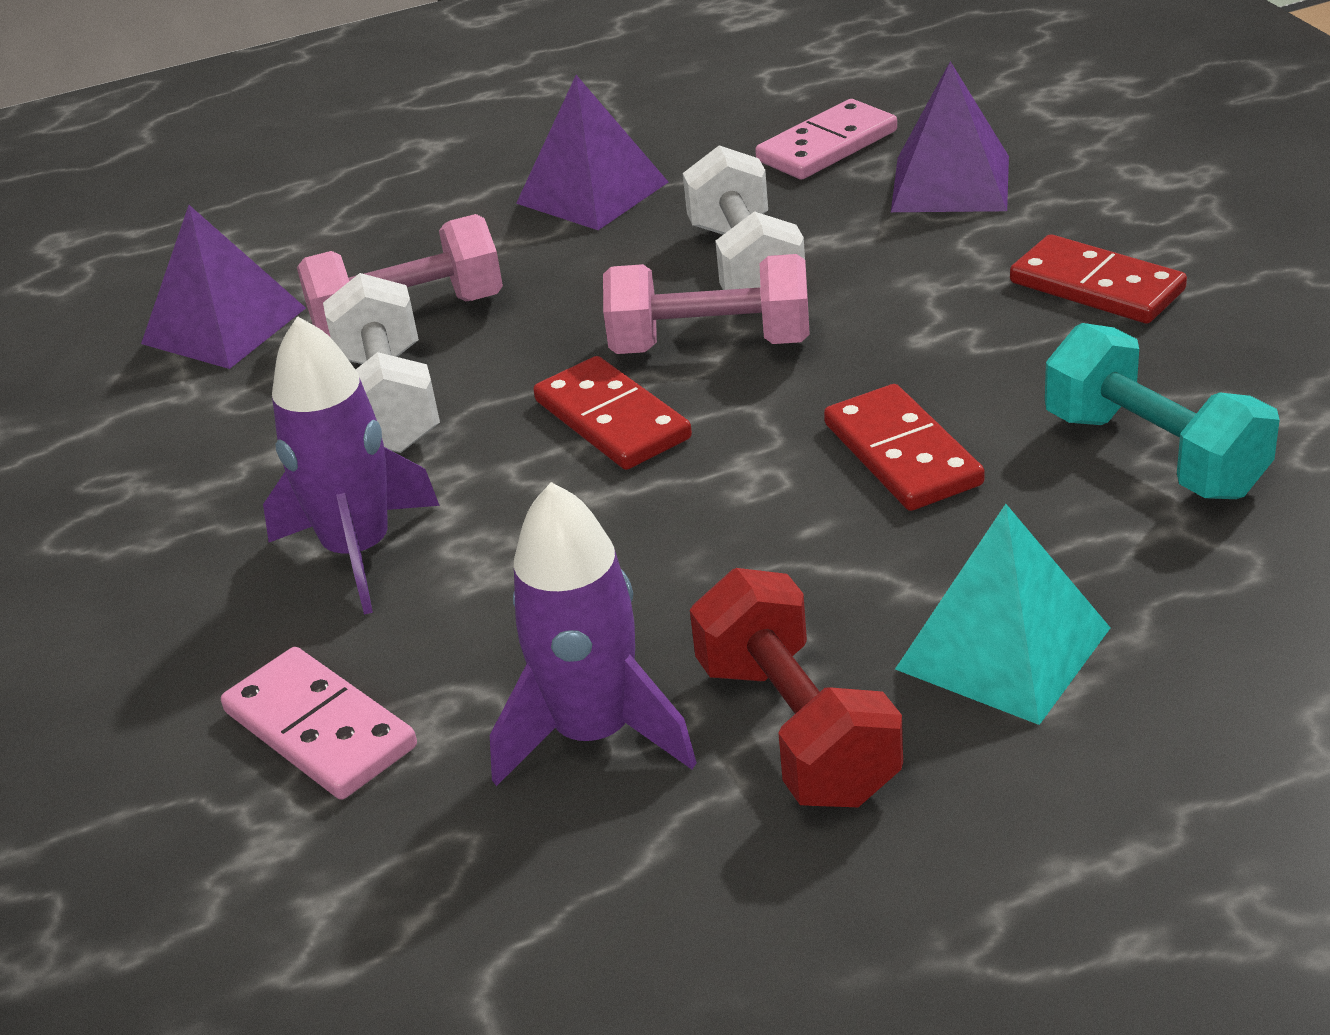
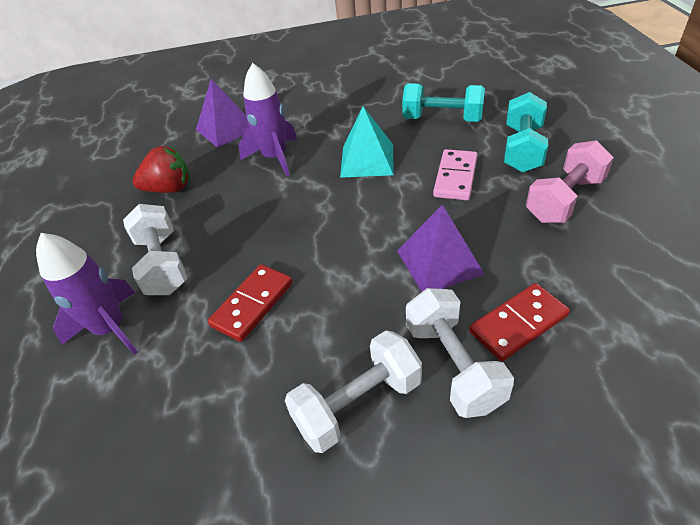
pink domino: [221,647,417,800] [755,99,897,180] = 2 -> [433,149,478,200] = 1
pink dumbbell: [297,214,503,338] [603,254,809,354] = 2 -> [526,140,614,223] = 1
purple pyramid: [141,205,306,369] [516,75,668,230] [891,61,1009,212] = 3 -> [196,79,249,148] [397,205,485,292] = 2
red domino: [533,356,692,470] [824,384,985,511] [1010,234,1187,324] = 3 -> [208,264,293,342] [469,283,570,361] = 2
red dumbbell: [690,568,903,807] = 1 -> none = 0
red strawberry: none = 0 -> [133,146,190,193] = 1
turquoise dumbbell: [1045,323,1280,499] = 1 -> [402,83,485,122] [504,92,548,173] = 2
white dumbbell: [323,273,440,453] [683,145,805,290] = 2 -> [123,204,188,295] [285,330,422,453] [406,288,514,418] = 3

